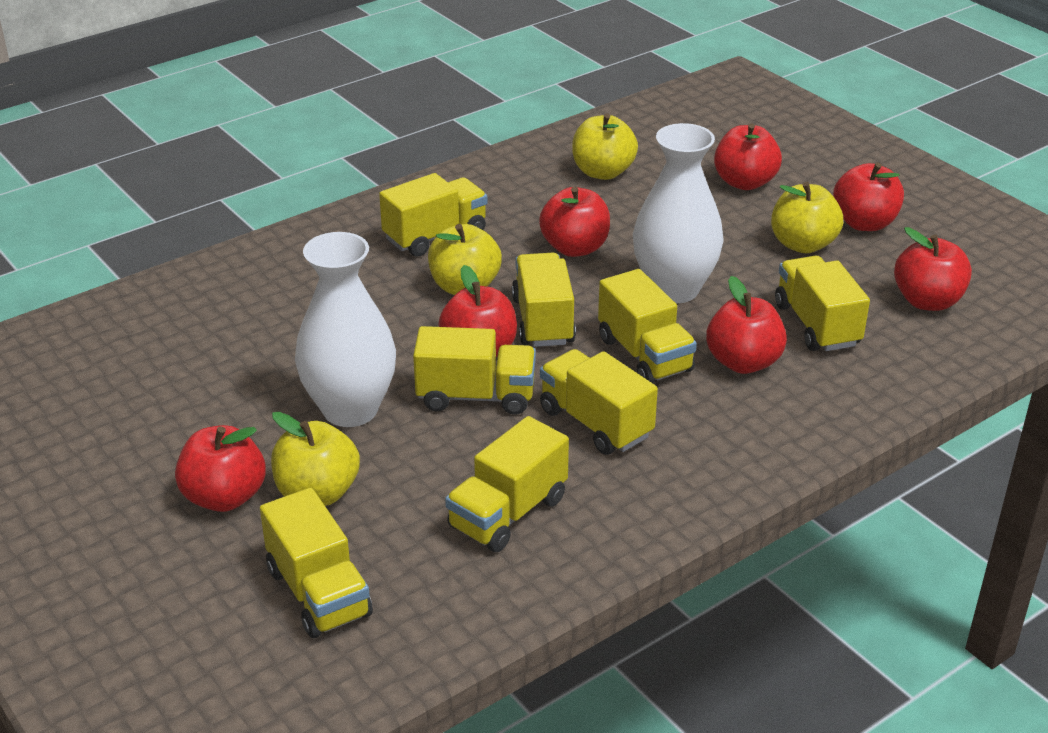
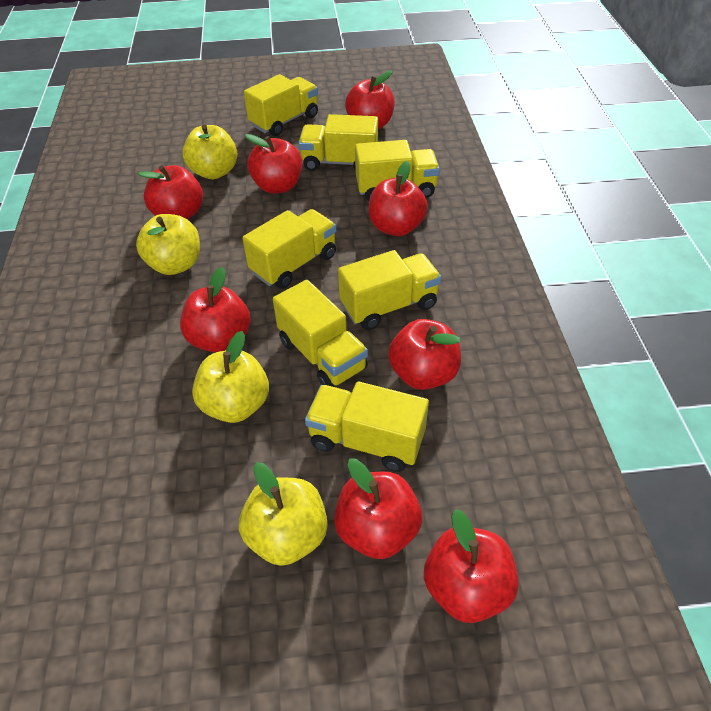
red apple: [175,425,266,512] [439,265,517,357] [539,187,610,257] [706,276,787,374] [714,123,782,190] [833,162,904,231] [894,227,972,311] = 7 -> [138,165,203,220] [180,267,251,352] [245,134,302,194] [334,459,422,559] [345,71,395,129] [369,161,428,236] [388,319,461,390] [424,509,519,623] = 8
white vase: [295,232,396,427] [633,123,724,303] = 2 -> none = 0
yellow truck: [260,487,373,638] [379,173,487,257] [413,326,536,415] [445,416,569,552] [512,253,576,347] [540,349,658,455] [598,269,697,383] [775,256,870,351] = 8 -> [242,209,336,289] [244,74,318,136] [273,280,368,387] [298,114,378,171] [305,382,429,472] [338,250,441,330] [355,140,440,201] = 7

